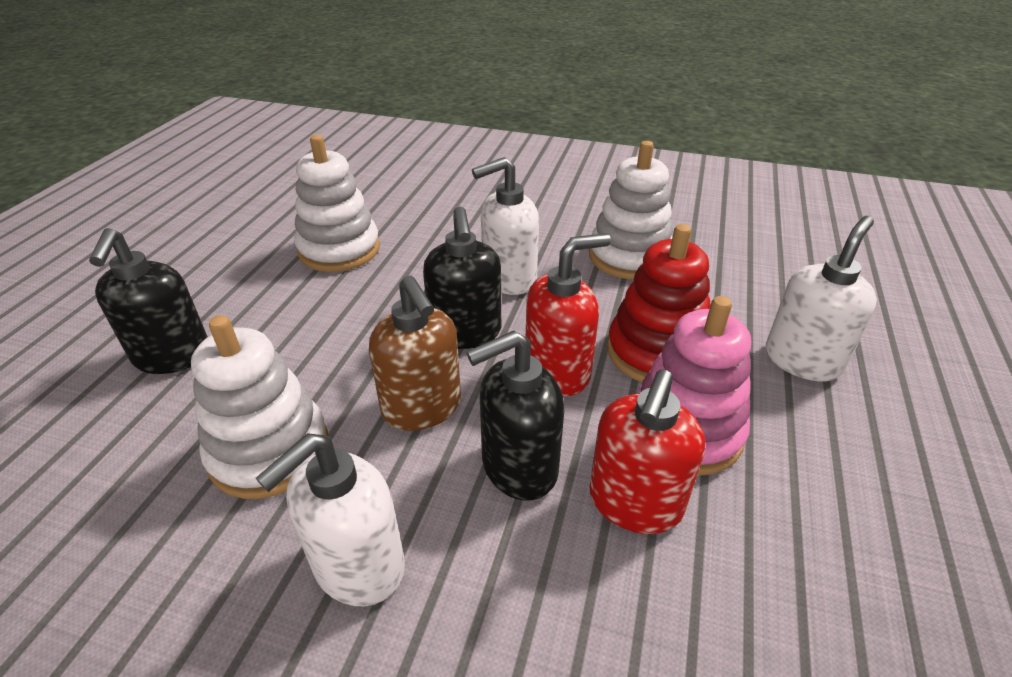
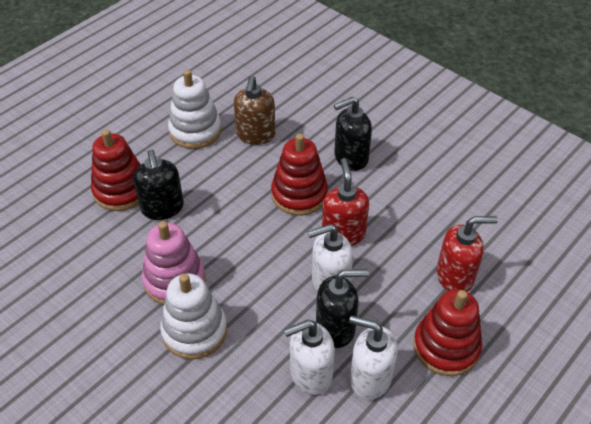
red stacking toy: [607,224,710,382] = 1 -> [91,129,141,211] [271,134,328,216] [413,289,482,376] = 3
white stacking toy: [191,315,328,499] [294,135,380,272] [589,141,673,279] = 3 -> [160,273,227,360] [168,70,222,149] = 2

